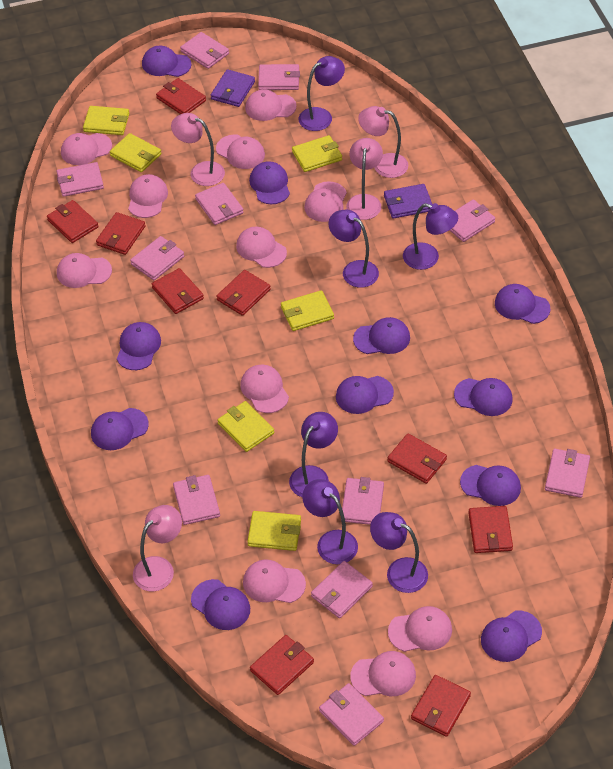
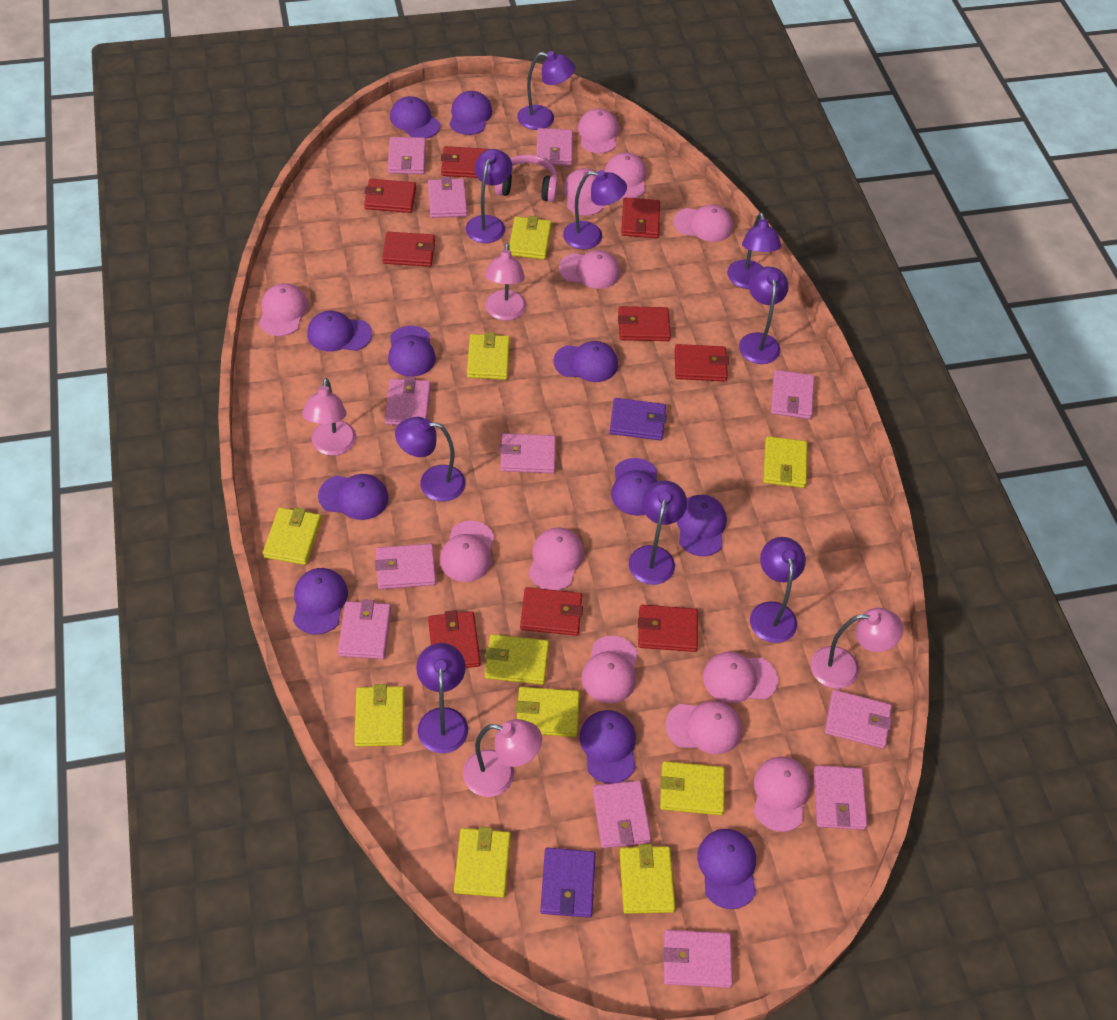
pink cap: [57,253,112,288] [61,133,112,165] [128,174,168,218] [216,135,265,169] [236,227,287,268] [240,365,289,413] [243,559,306,603] [245,89,297,121] [304,181,347,222] [350,651,416,696] [388,606,452,652] = 11 -> [259,283,309,336] [439,521,495,582] [528,528,584,590] [559,250,620,289] [563,168,604,216] [578,109,619,154] [582,636,638,703] [605,152,647,199] [665,701,742,754] [674,205,733,242] [703,651,778,703] [754,757,811,832] = 12
pink headphones: none = 0 -> [495,155,558,202] = 1
pink wallet: [57,162,104,197] [130,236,184,280] [173,475,220,525] [180,32,229,69] [195,183,244,225] [258,64,300,90] [311,561,373,618] [319,683,384,746] [342,477,384,525] [450,199,495,242] [545,449,590,498] = 11 -> [338,599,391,659] [375,544,436,589] [385,377,431,425] [388,137,426,174] [428,177,468,218] [500,433,556,473] [536,128,573,166] [592,780,651,848] [663,930,733,988] [771,370,815,419] [814,765,868,830] [825,690,892,749] = 12
purple lamp: [289,412,338,497] [298,56,345,131] [302,479,358,564] [328,209,379,288] [370,512,428,593] [403,203,458,270] = 6 -> [395,417,466,502] [416,643,468,753] [466,149,512,243] [517,51,575,130] [563,170,627,249] [629,480,687,585] [727,212,781,289] [739,266,789,364] [750,537,806,643] = 9
yellow wallet: [83,106,129,135] [110,133,161,172] [217,401,274,452] [247,511,301,551] [281,290,334,331] [292,135,342,172] = 6 -> [263,507,321,565] [354,684,405,747] [454,826,511,897] [467,332,510,380] [485,634,549,685] [509,216,552,259] [515,687,580,737] [620,844,675,914] [660,761,725,815] [763,436,808,488] = 10

